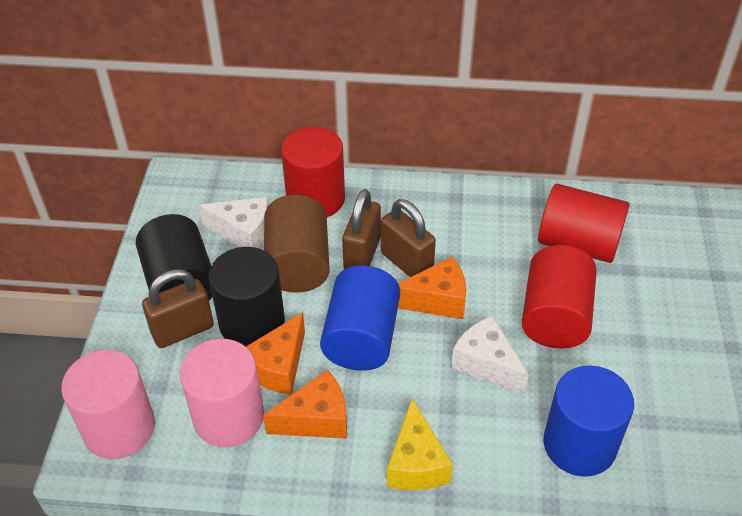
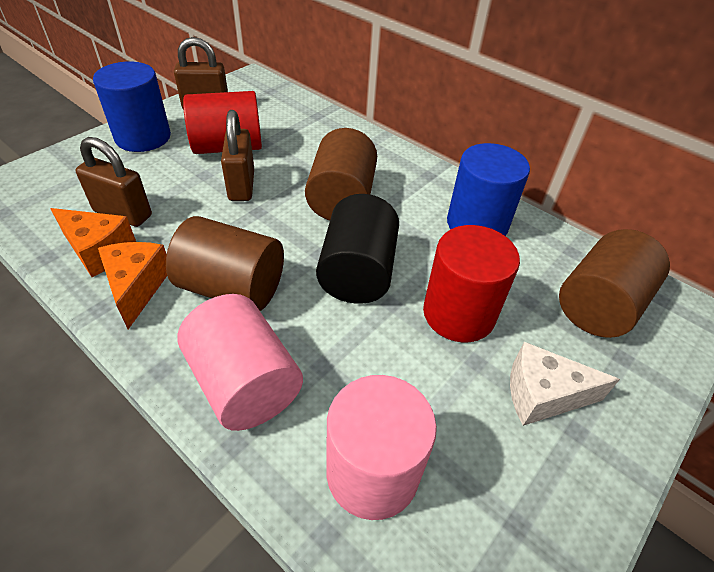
black cylinder: [136,214,212,300] [209,247,285,347] = 2 -> [316,194,399,304] = 1
brown cylinder: [264,194,330,293] = 1 -> [166,216,284,311] [305,128,377,220] [559,229,670,338] = 3
orange cheese: [246,312,305,395] [263,370,347,439] [398,257,466,319] = 3 -> [50,208,136,277] [98,242,167,329] = 2
red cylinder: [281,127,345,217] [522,245,597,348] [538,184,630,263] = 3 -> [183,91,262,154] [423,225,520,343] = 2
white cheese: [198,197,268,249] [451,315,529,394] = 2 -> [510,342,620,426] = 1
yellow cheese: [387,399,453,490] = 1 -> none = 0

